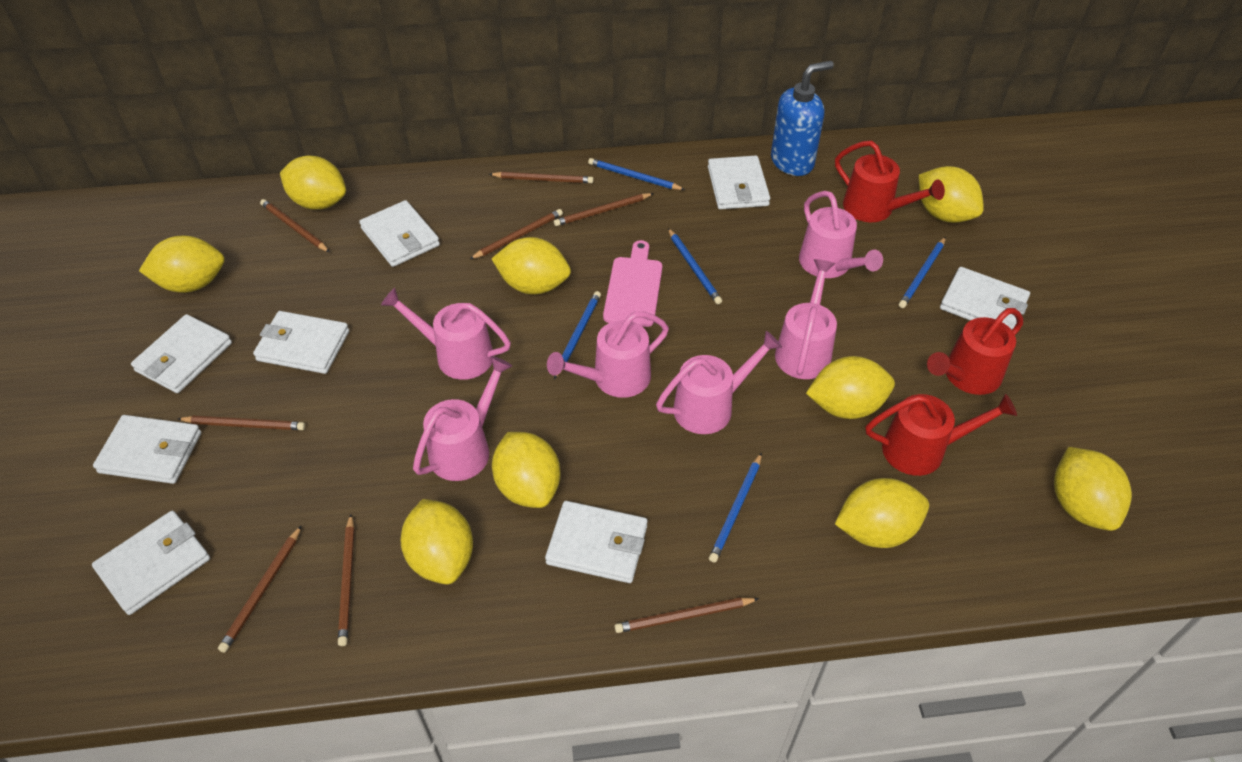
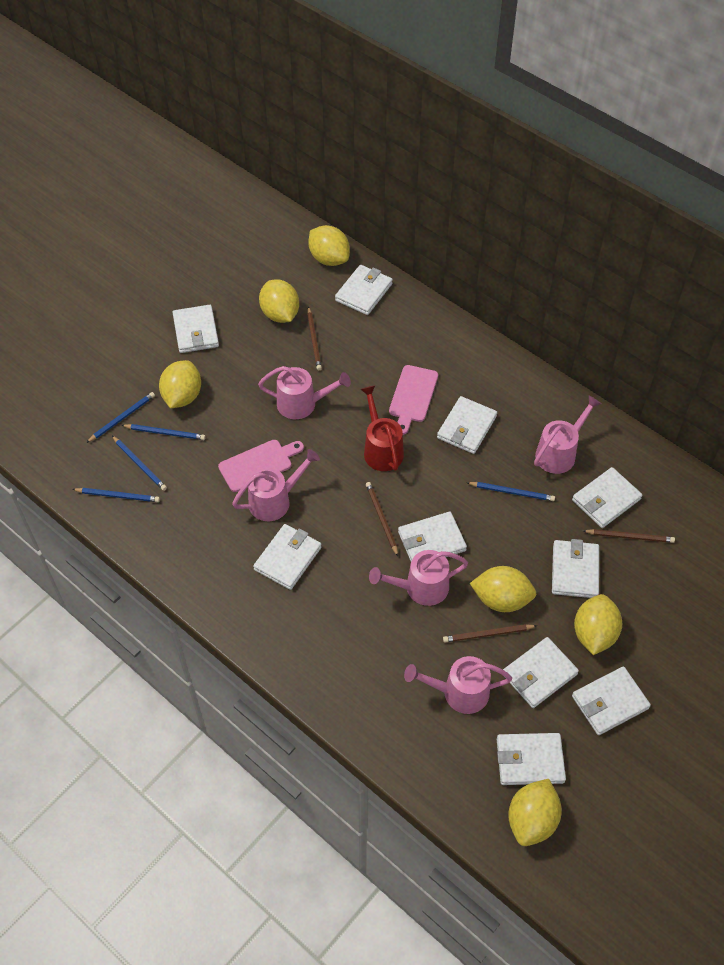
blue soap dispenser: [771,61,834,176] = 1 -> none = 0
brown pencil: [178,416,305,430] [218,525,302,653] [260,199,330,252] [338,514,355,646] [470,209,563,259] [489,172,594,183] [554,193,654,226] [614,597,759,633] = 8 -> [307,307,322,370] [366,482,398,556] [443,624,537,642] [583,529,675,543] = 4
pink cutting board: [603,240,662,327] = 1 -> [218,440,304,492] [389,365,438,435] = 2
pink watering can: [381,288,511,380] [413,356,512,481] [547,311,669,398] [656,331,782,434] [775,259,837,379] [799,191,883,278] = 6 -> [232,449,320,521] [258,366,351,419] [369,550,468,606] [404,656,512,714] [534,395,601,474] = 5
red watering can: [835,141,945,222] [866,394,1017,476] [927,308,1023,395] = 3 -> [361,385,404,471] = 1
white wallet: [92,511,210,615] [93,415,201,484] [131,314,232,393] [253,311,349,374] [359,200,440,267] [545,501,648,583] [708,156,770,209] [940,267,1030,330] = 8 -> [172,305,219,353] [253,524,322,590] [335,265,393,315] [398,512,467,561] [437,396,497,454] [497,733,566,785] [503,637,579,708] [552,539,599,598] [572,467,642,528] [572,666,651,735] = 10
yellow lemon: [139,235,224,293] [280,156,346,210] [401,499,473,584] [492,237,571,295] [492,432,561,508] [806,356,895,419] [835,478,929,548] [919,166,984,223] [1054,447,1132,531] = 9 -> [159,360,201,408] [259,279,299,323] [308,225,350,266] [470,566,536,612] [508,779,562,846] [574,594,622,655] = 6

